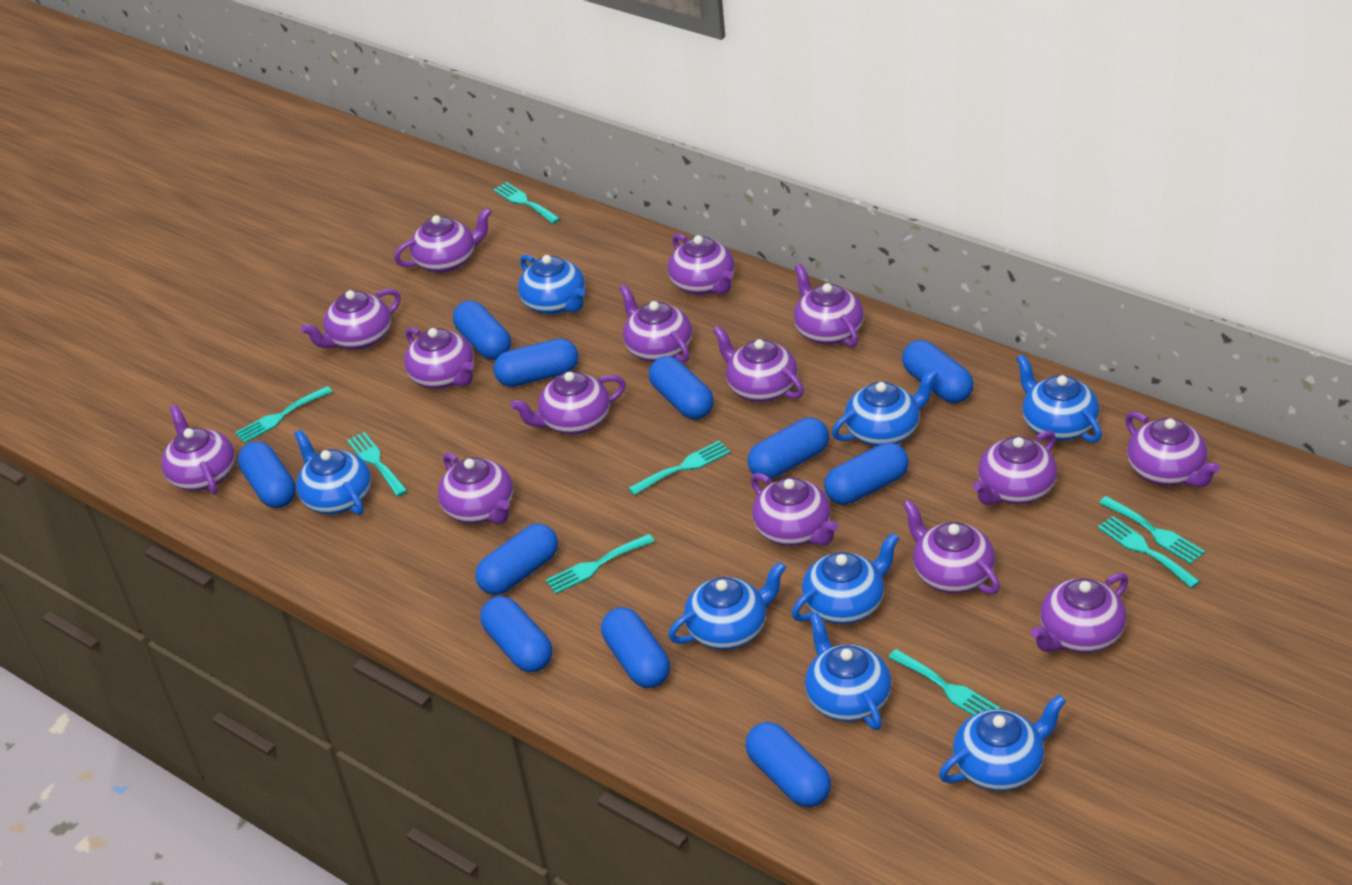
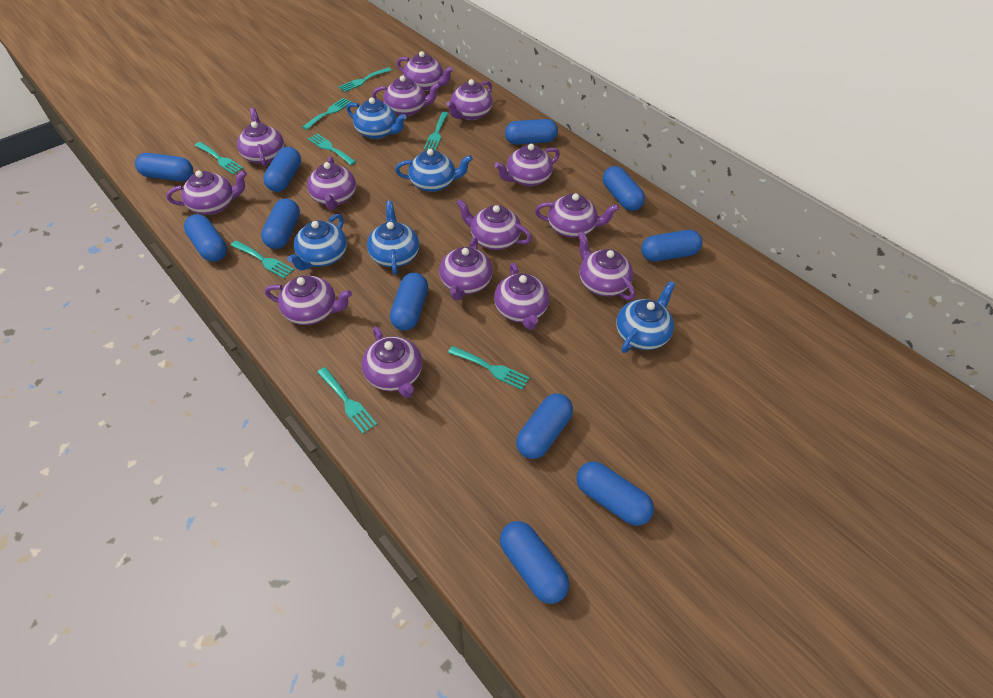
blue teapot: [294,429,371,515] [518,255,585,314] [668,562,786,650] [792,533,899,624] [805,613,891,730] [832,369,938,446] [939,694,1066,791] [1016,354,1102,443] = 8 -> [287,214,347,270] [347,97,407,139] [367,201,419,274] [395,149,473,192] [616,281,675,353] = 5
purple teapot: [161,405,235,495] [301,289,401,350] [394,207,492,273] [404,327,474,389] [438,452,513,524] [511,372,626,435] [619,284,692,363] [668,233,735,295] [713,325,804,402] [751,473,839,546] [794,264,864,347] [903,500,1000,594] [973,430,1057,505] [1031,573,1128,653] [1125,412,1220,487] = 15 -> [166,170,247,215] [237,108,284,167] [265,276,352,325] [307,157,356,210] [362,327,422,398] [372,75,441,116] [397,51,454,91] [439,238,493,301] [446,79,493,120] [456,199,532,250] [494,263,549,330] [495,144,560,186] [535,193,619,238] [578,231,635,300] = 14

